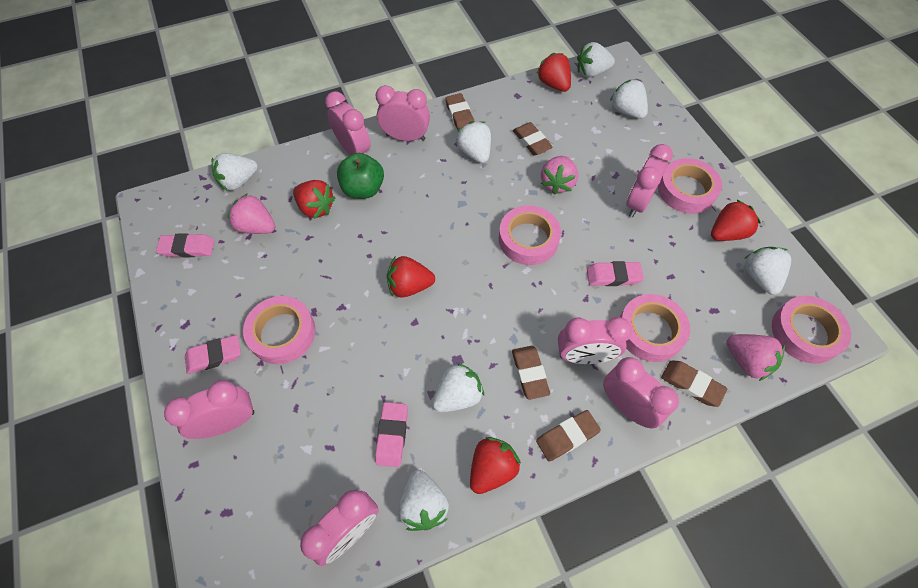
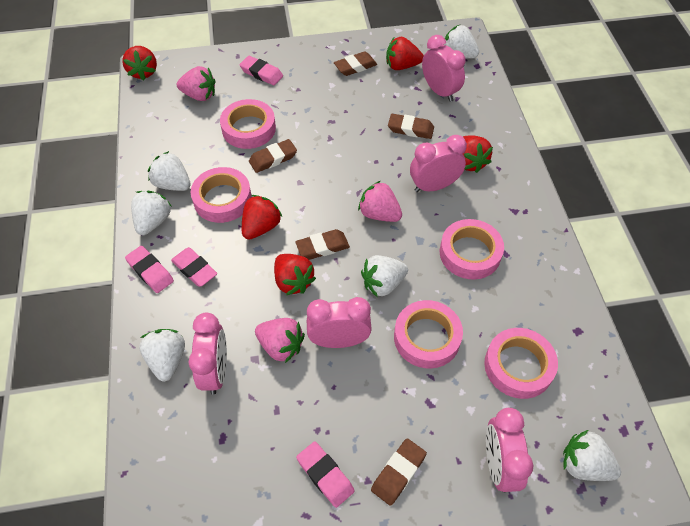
green apple: [337,153,384,199] = 1 -> none = 0
pink clock: [164,380,254,439] [300,490,379,566] [325,91,371,155] [376,85,430,141] [558,317,632,364] [603,357,679,429] [626,144,673,217] = 7 -> [188,313,227,395] [307,297,372,348] [410,135,467,192] [422,35,466,102] [486,408,533,493] = 5
white strawberry: [212,153,258,191] [398,470,449,531] [432,362,484,412] [456,121,491,163] [577,42,615,77] [610,79,648,119] [744,247,791,295] = 7 -> [131,191,171,235] [139,329,185,381] [148,151,191,191] [361,255,408,297] [444,25,479,59] [563,430,621,481] = 6

